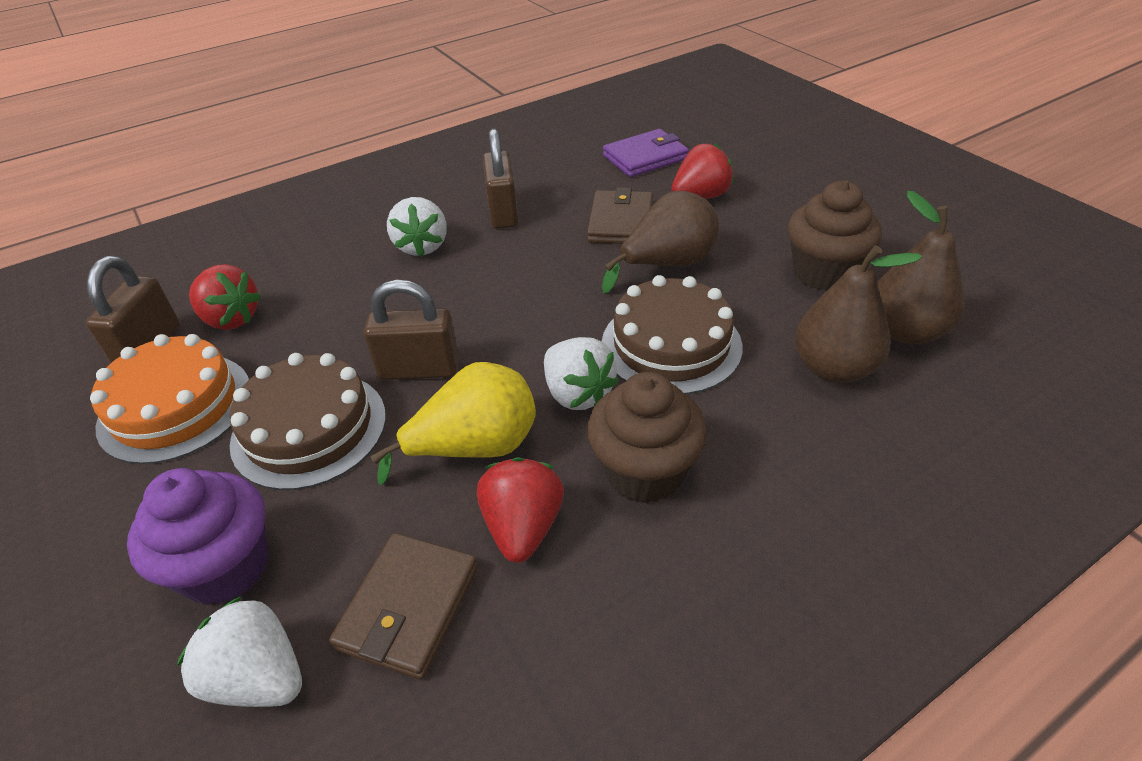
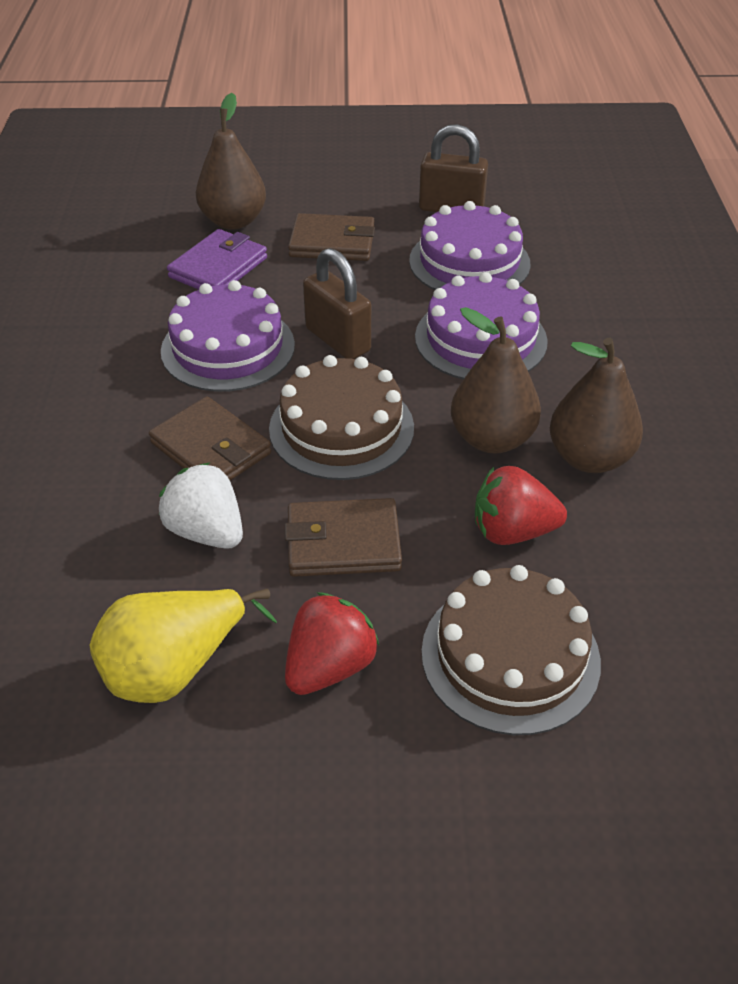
brown cupcake: [587,372,707,503] [788,180,882,291] = 2 -> none = 0
brown padlock: [86,256,180,363] [364,280,459,380] [483,128,518,229] = 3 -> [303,248,371,359] [419,124,488,212] = 2
brown wallet: [329,533,478,680] [587,187,653,244] = 2 -> [149,396,271,480] [285,498,402,577] [288,213,375,261] = 3
orange cake: [90,334,249,464] = 1 -> none = 0
purple cake: none = 0 -> [161,280,295,392] [409,201,531,290] [415,272,548,380] = 3
purple cupcake: [127,468,268,605] = 1 -> none = 0
red strawberry: [189,264,261,330] [477,457,564,563] [671,144,734,199] = 3 -> [285,592,379,695] [475,466,567,545] = 2
white strawberry: [177,596,302,707] [387,197,447,257] [544,337,619,410] = 3 -> [159,462,243,549] = 1

